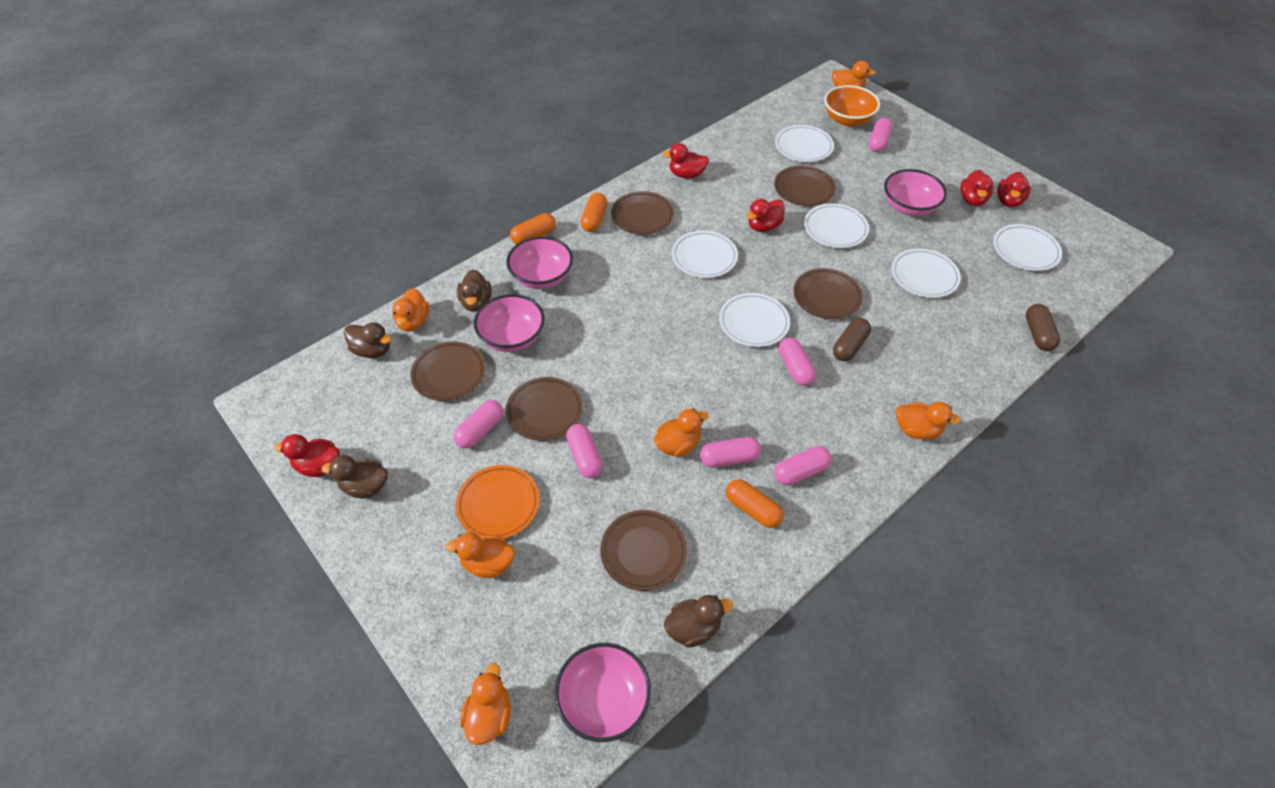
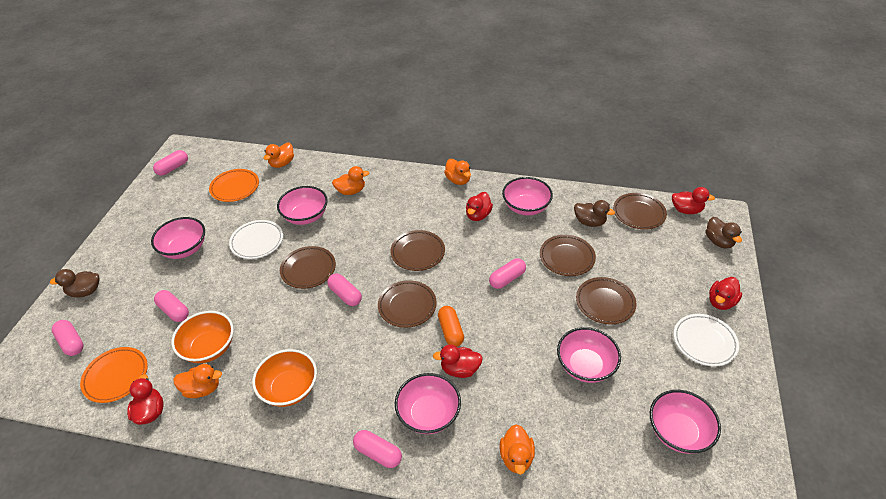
brown capsule: [833,318,871,361] [1026,304,1060,351] = 2 -> none = 0
brown duck: [322,455,388,498] [344,322,391,358] [457,270,492,312] [664,595,733,648] = 4 -> [50,269,100,298] [574,200,615,227] [706,217,742,248] = 3
orange bowl: [824,85,880,126] = 1 -> [171,311,234,363] [252,349,317,407] = 2
orange capsule: [510,213,556,244] [580,193,607,232] [726,479,784,528] = 3 -> [438,306,464,347] = 1
orange duck: [392,288,429,331] [446,532,515,578] [460,663,511,745] [654,408,709,457] [832,61,876,88] [896,402,961,439] = 6 -> [173,364,222,398] [263,142,294,168] [332,166,369,195] [444,159,471,185] [500,424,535,475] = 5
orange plate: [455,465,540,539] = 1 -> [80,347,148,403] [209,169,259,202] = 2
pink bowl: [474,294,545,352] [506,236,573,289] [554,643,651,742] [884,169,947,216] = 4 -> [151,217,205,259] [277,186,328,225] [395,373,461,434] [502,177,553,216] [557,327,621,383] [650,390,721,454] = 6
white plate: [672,231,738,278] [719,293,790,347] [775,125,834,162] [804,203,869,248] [891,249,961,298] [993,224,1062,271] = 6 -> [229,220,283,259] [673,314,739,366] = 2

